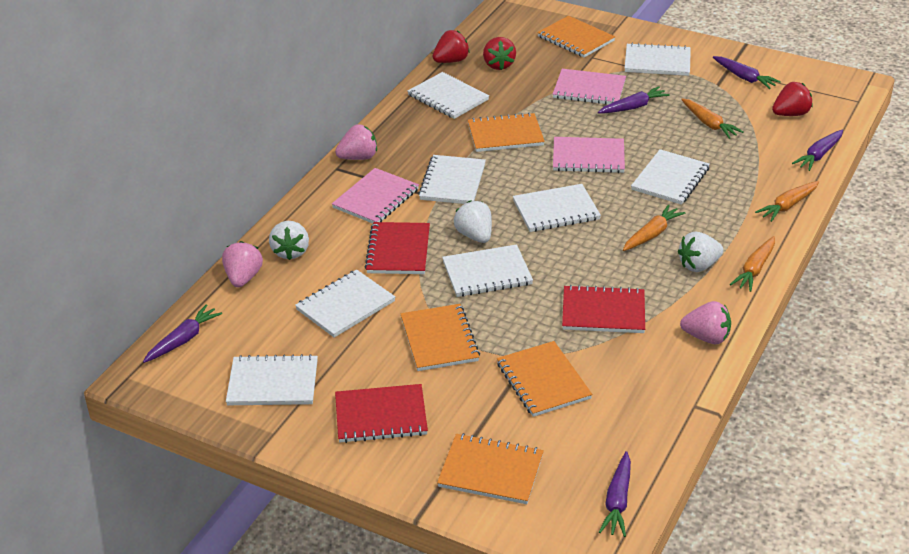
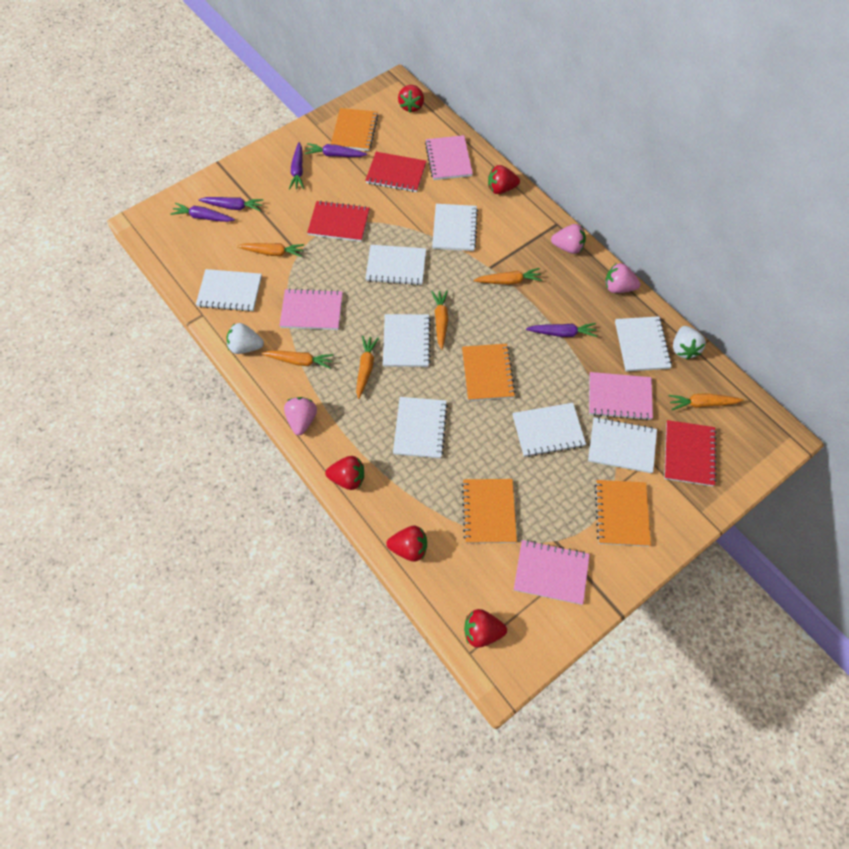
orange carrot: [623,204,685,251] [681,98,744,139] [730,236,775,292] [755,181,819,222] = 4 -> [237,243,304,257] [262,351,334,369] [356,336,379,399] [431,290,448,350] [474,268,542,285] [669,393,744,410] = 6
orange notebook: [401,304,480,371] [437,433,544,504] [468,112,545,152] [497,341,592,417] [537,16,615,58] = 5 -> [331,108,378,151] [461,479,517,543] [462,344,516,401] [594,480,651,546] = 4
pink notebook: [332,168,419,224] [553,69,626,105] [553,137,625,173] = 3 -> [279,288,343,330] [425,135,473,180] [514,540,590,605] [589,372,653,421] = 4
red strawberry: [433,30,470,63] [483,37,516,70] [772,82,813,116] = 3 -> [325,456,364,490] [386,526,427,562] [398,85,424,112] [464,609,507,648] [488,165,520,194] = 5
white strawberry: [269,221,309,260] [454,200,492,243] [678,232,723,272] = 3 -> [227,323,264,354] [673,326,706,360] = 2

